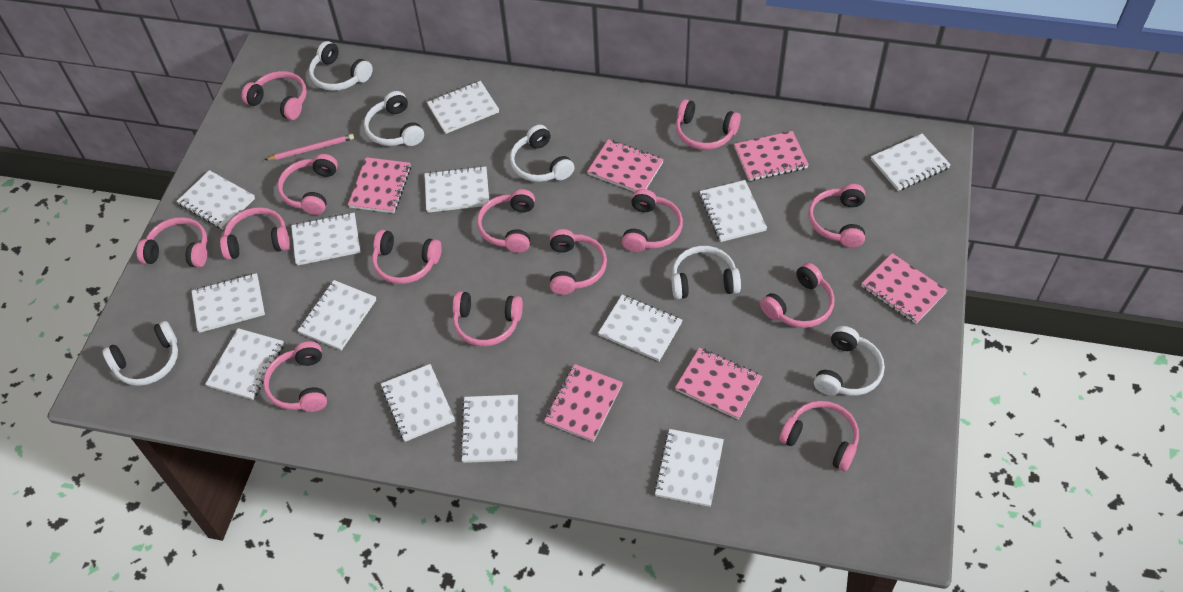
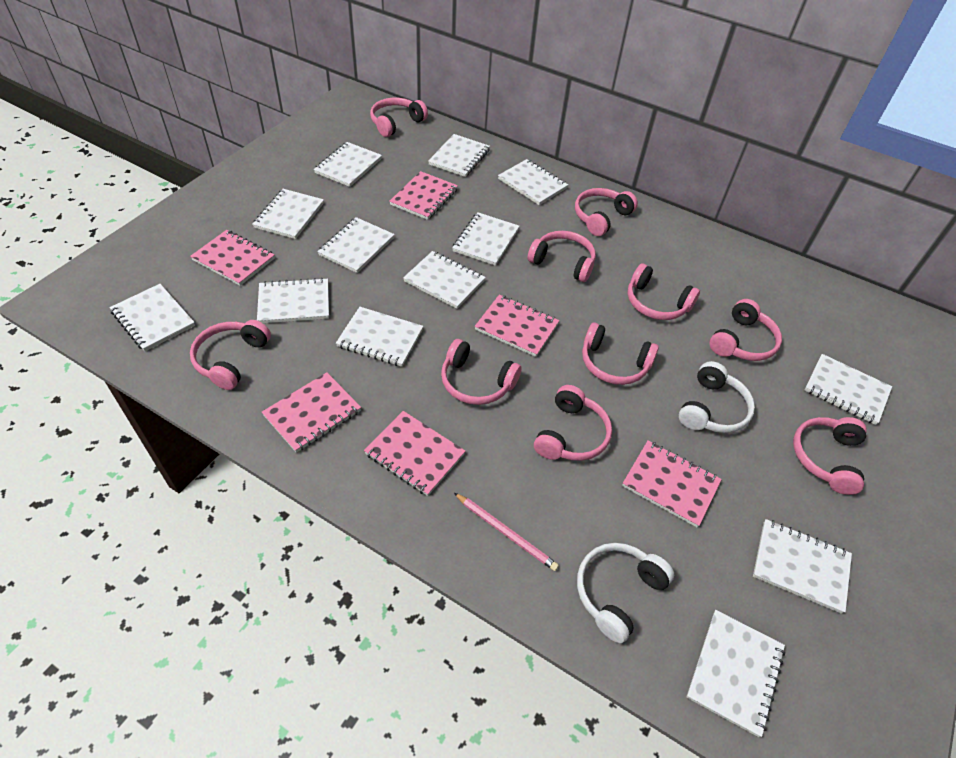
pink headphones: [137,217,207,268] [220,207,290,260] [242,71,307,120] [263,341,327,412] [277,154,338,215] [372,230,442,284] [453,291,523,346] [477,189,535,253] [550,229,607,295] [622,189,683,252] [676,99,741,150] [760,263,835,328] [779,401,859,471] [808,184,865,248] = 14 -> [190,320,271,390] [370,98,428,137] [441,339,522,405] [528,231,596,282] [534,385,612,461] [575,188,638,236] [582,323,659,385] [628,263,700,320] [709,299,782,361] [793,417,867,495] = 10
white headphones: [102,321,178,386] [309,41,373,91] [364,91,424,146] [510,125,574,182] [672,246,741,299] [814,326,885,396] = 6 -> [577,543,674,643] [679,361,755,433] = 2

